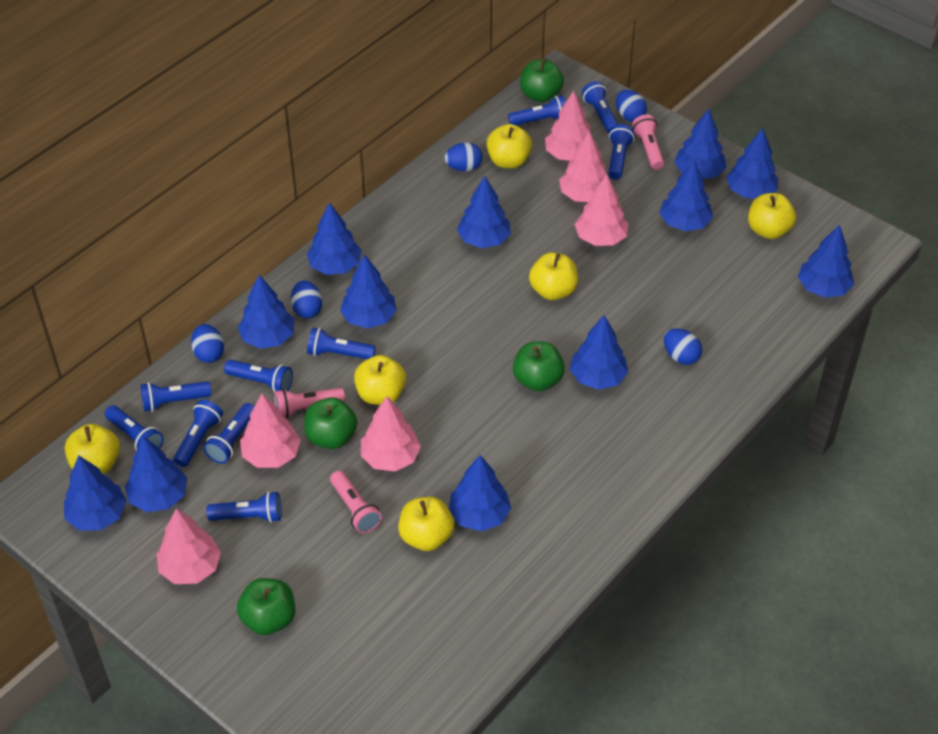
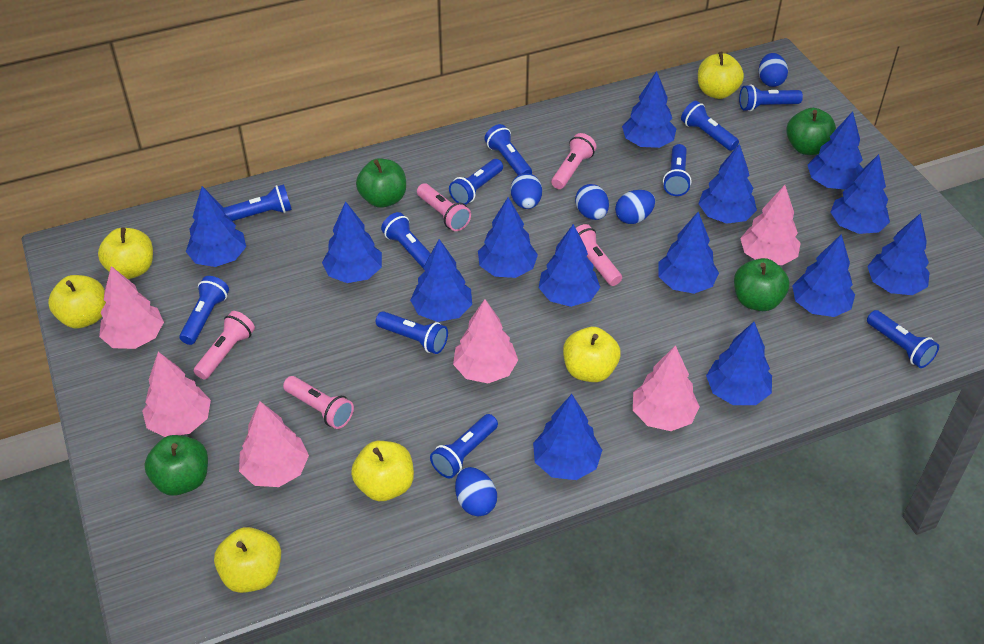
blue flashlight: [105,405,164,451] [141,381,211,412] [173,400,223,467] [203,403,254,464] [206,491,281,523] [224,360,293,392] [307,328,376,359] [508,95,566,125] [582,81,618,134] [608,124,635,180] = 10 -> [180,276,229,345] [223,184,292,221] [376,311,448,354] [381,212,431,269] [430,414,498,478] [449,159,503,205] [484,124,532,175] [663,144,692,196] [681,101,739,151] [739,84,803,111] [867,310,939,368] = 11
blue tree: [64,455,127,530] [125,436,187,512] [238,275,295,349] [307,202,362,275] [340,255,397,328] [449,455,511,531] [457,176,511,248] [570,315,628,390] [659,159,713,231] [674,109,726,179] [726,128,779,198] [798,224,854,298] = 12 -> [186,186,246,267] [322,201,382,283] [410,239,472,322] [478,197,538,278] [533,394,602,480] [539,224,600,307] [622,71,676,148] [658,212,719,294] [698,144,757,224] [706,322,772,405] [792,234,855,317] [808,111,863,190] [830,154,890,234] [867,213,930,295] = 14
pink flashlight: [274,388,345,418] [330,471,382,533] [632,114,664,170] = 3 -> [194,311,255,380] [283,376,354,429] [417,183,471,231] [551,133,596,189] [576,224,622,286] = 5

